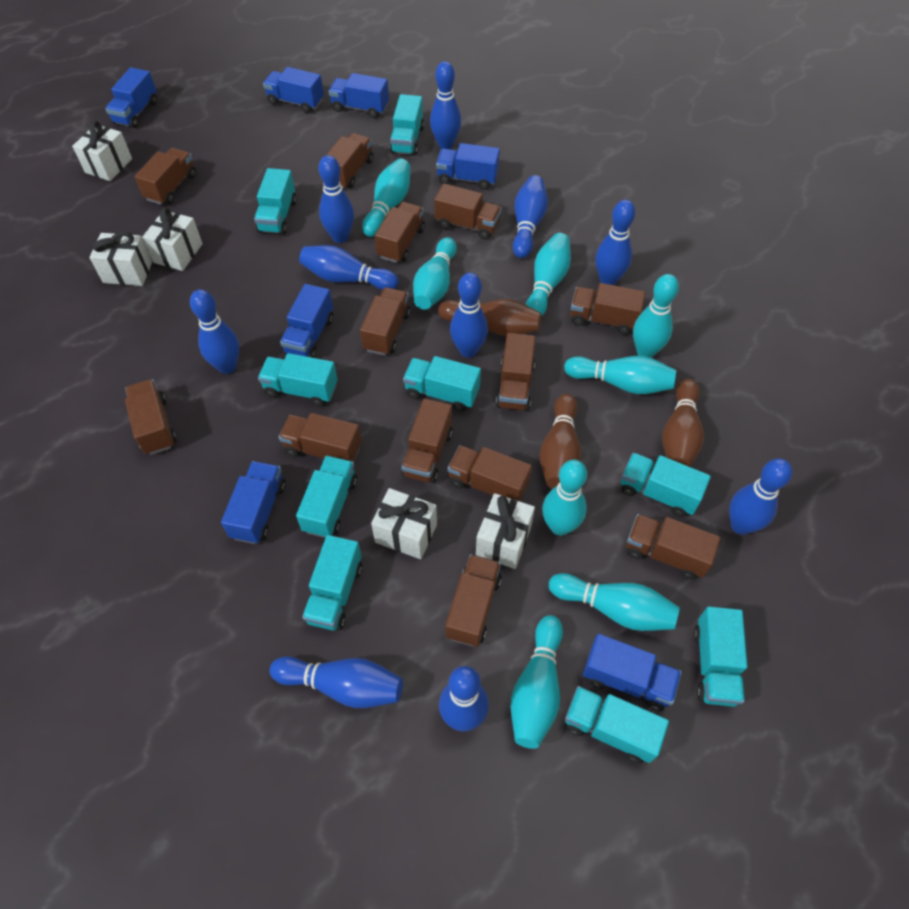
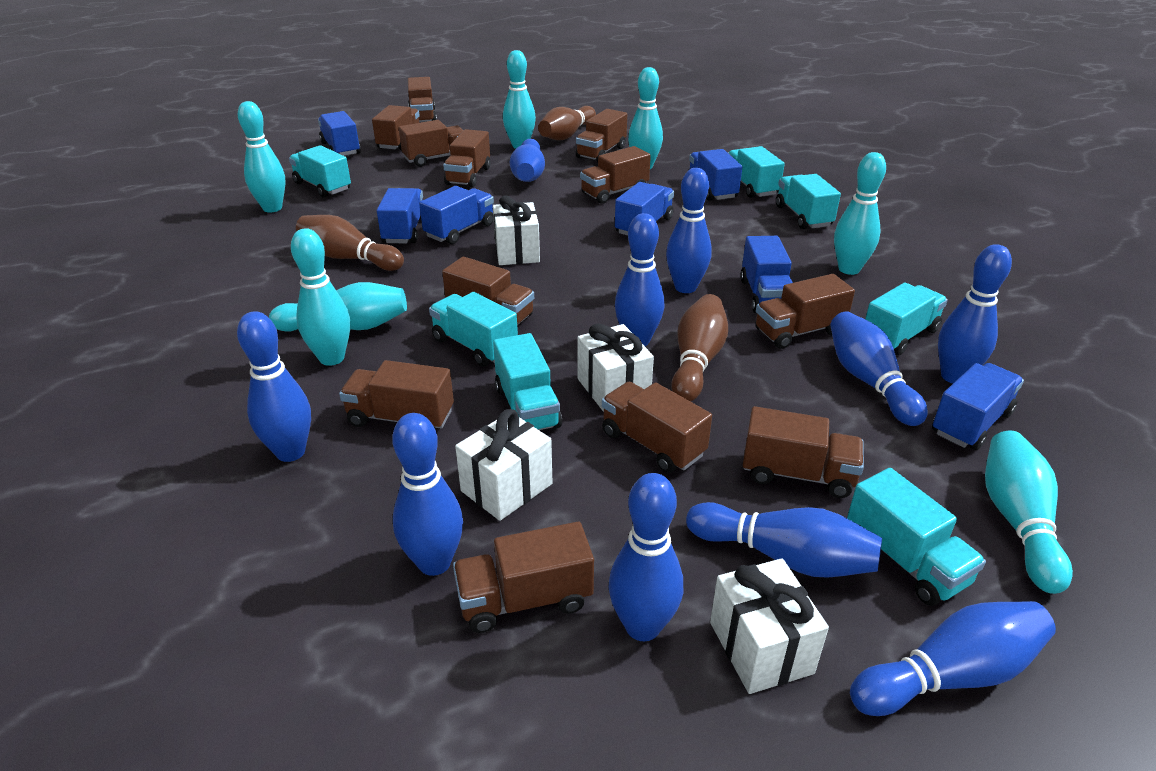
brown truck: [125,379,177,455] [135,148,196,205] [279,413,362,462] [326,133,374,189] [360,287,411,356] [375,202,425,263] [401,399,453,483] [434,184,502,240] [445,554,502,647] [448,445,532,501] [496,333,536,411] [570,283,646,335] [626,514,720,580] = 13 -> [339,360,454,429] [372,105,420,150] [399,120,464,167] [408,77,437,122] [442,256,534,325] [443,129,491,188] [453,522,594,633] [576,109,627,162] [580,146,651,204] [602,382,712,473] [743,406,864,498] [755,274,855,349] = 12
turquoise bowling pin: [362,158,411,237] [413,237,457,310] [511,615,563,749] [526,233,571,317] [542,459,587,536] [549,573,680,631] [564,356,676,394] [633,274,679,358] = 8 -> [238,101,286,213] [269,282,407,332] [291,228,350,366] [503,50,536,149] [628,67,663,169] [834,152,886,275] [985,431,1073,594] = 7
turquoise truck: [254,168,297,235] [258,353,338,407] [296,456,357,538] [302,535,362,630] [390,94,424,156] [403,356,481,412] [565,686,669,763] [621,453,711,517] [693,607,747,707] = 9 -> [289,145,351,197] [429,292,518,366] [493,333,562,430] [728,146,785,198] [776,174,841,229] [847,468,986,606] [865,283,948,356] = 7
white gift: [72,121,132,181] [89,232,153,286] [142,208,203,271] [371,488,437,559] [476,493,535,569] = 5 -> [455,409,553,521] [493,195,540,265] [578,324,654,412] [710,558,829,694] = 4

